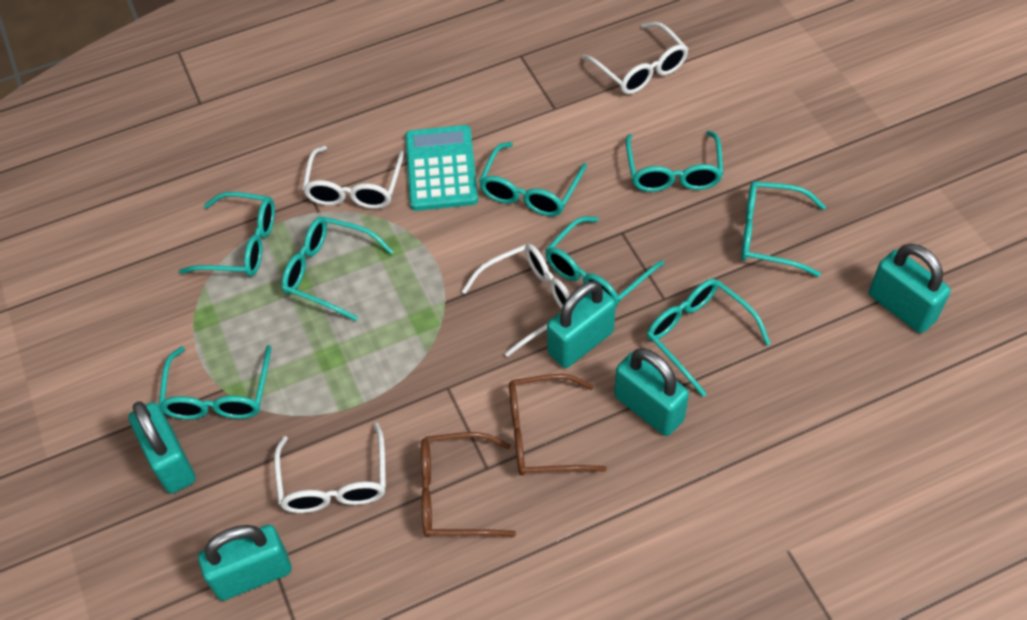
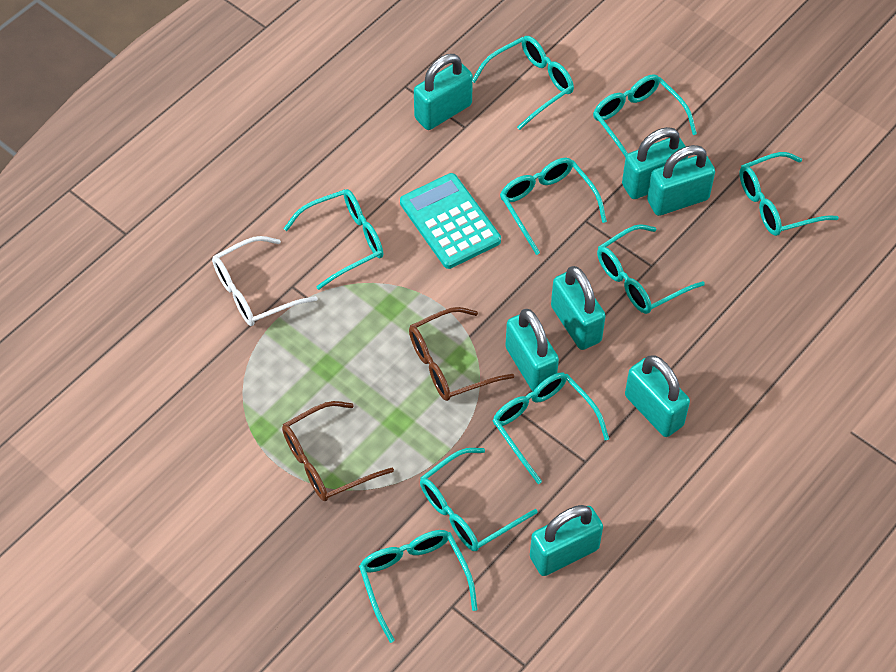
turquoise glasses: [159,345,271,420] [179,192,275,276] [282,217,394,321] [479,142,587,216] [545,216,664,306] [626,131,724,192] [647,279,771,397] [741,181,826,277] = 8 -> [283,189,383,290] [359,530,478,643] [420,448,538,551] [473,36,574,130] [493,373,609,484] [500,158,607,255] [593,74,697,158] [597,224,705,314] [739,152,839,236] = 9
turquoise padlock: [128,401,196,494] [198,525,291,601] [547,281,616,368] [614,348,689,436] [869,244,951,333] = 5 -> [414,54,473,130] [505,309,559,391] [530,505,603,576] [551,266,606,350] [622,127,688,199] [625,355,690,437] [647,145,715,216] = 7
white glasses: [274,422,386,513] [302,146,404,209] [462,244,570,357] [582,22,689,94] = 4 -> [212,236,318,326] = 1

